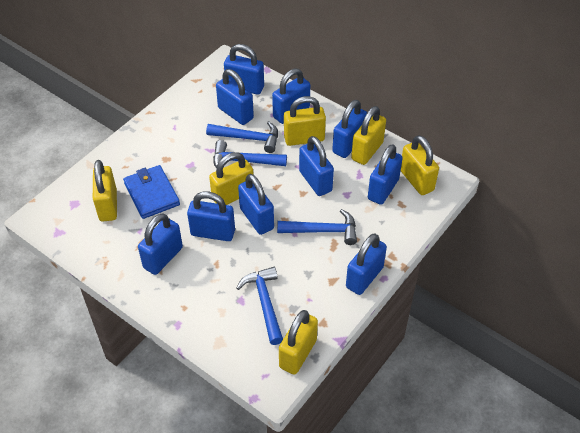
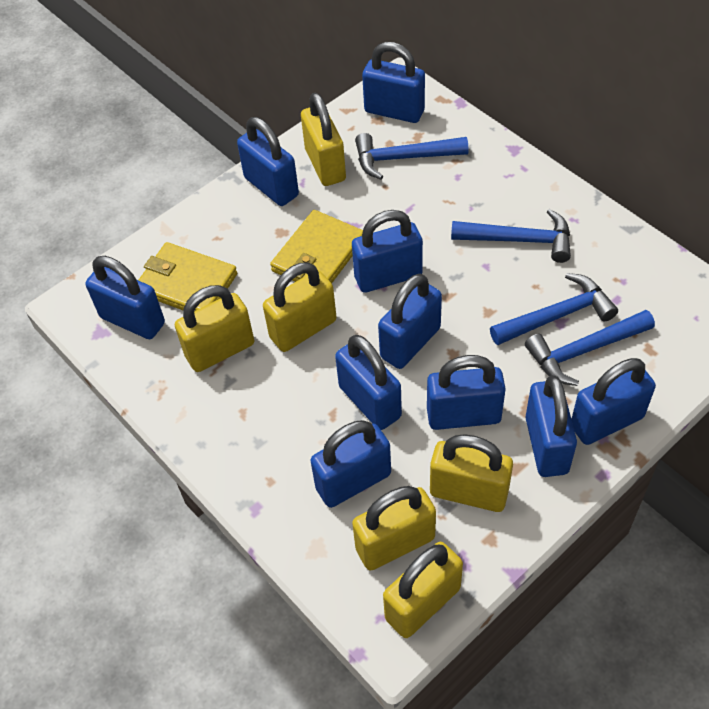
blue wallet: [123,165,180,219] = 1 -> none = 0
yellow wallet: none = 0 -> [138,242,237,311] [270,210,363,283] = 2

